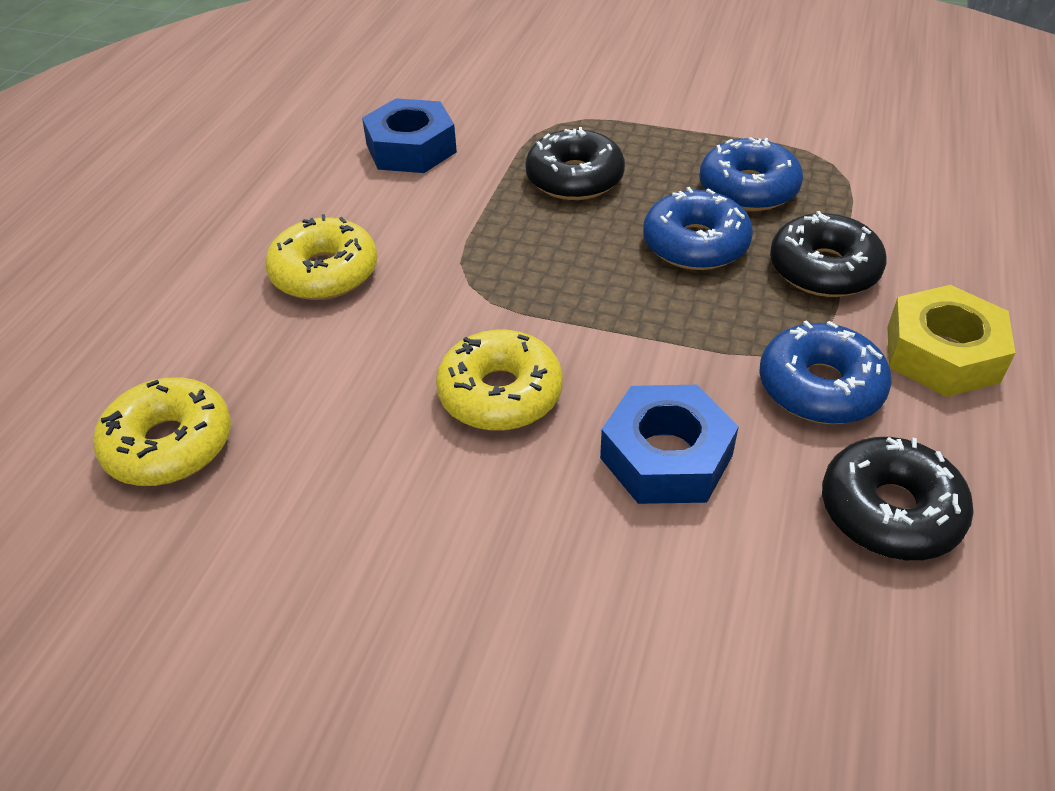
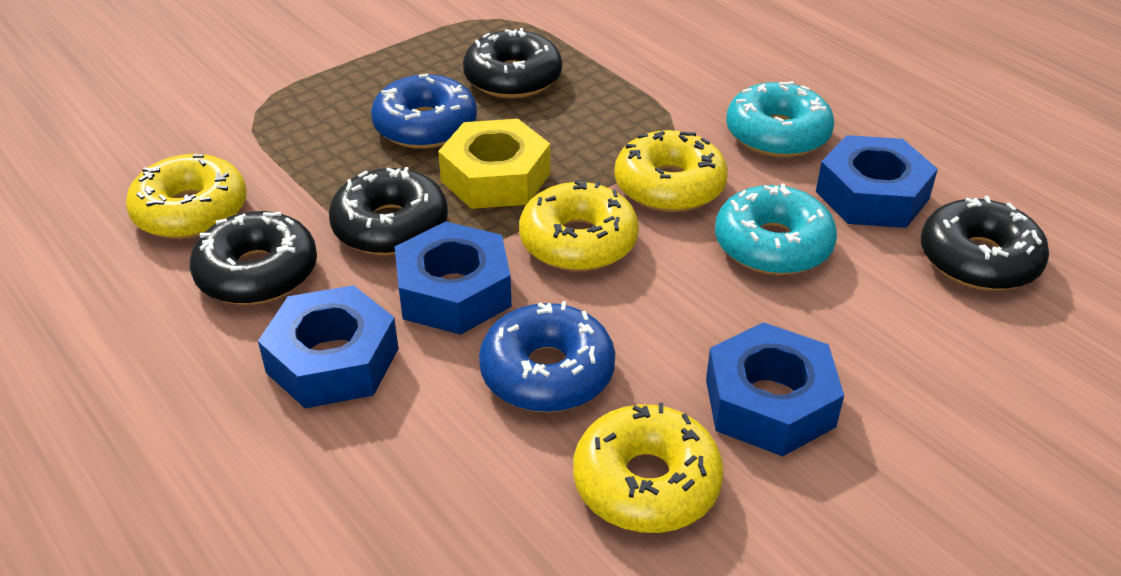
black donut: [525,127,625,200] [770,211,886,297] [822,437,974,560] = 3 -> [190,211,317,305] [329,167,448,255] [463,28,562,98] [921,196,1049,291] = 4
blue donut: [643,187,753,270] [699,137,803,211] [759,320,892,424] = 3 -> [371,74,477,149] [479,301,615,413] = 2
blue nut: [362,98,457,173] [600,385,739,504] = 2 -> [258,285,399,408] [395,222,512,335] [706,322,844,456] [816,135,938,228] = 4
turquoise donut: none = 0 -> [715,184,837,275] [726,81,834,157] = 2
yellow donut: [93,378,231,486] [265,214,377,300] [436,330,562,431] = 3 -> [126,154,247,239] [519,180,639,271] [573,403,724,533] [614,130,728,212] = 4

